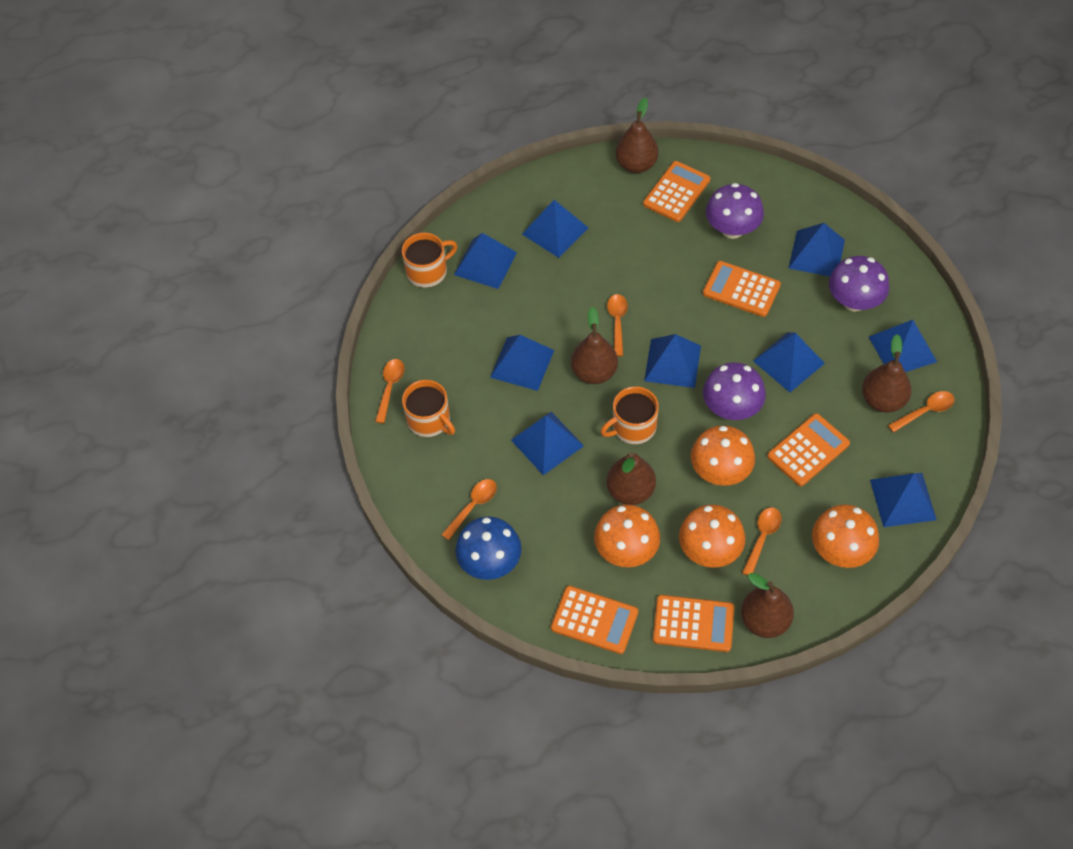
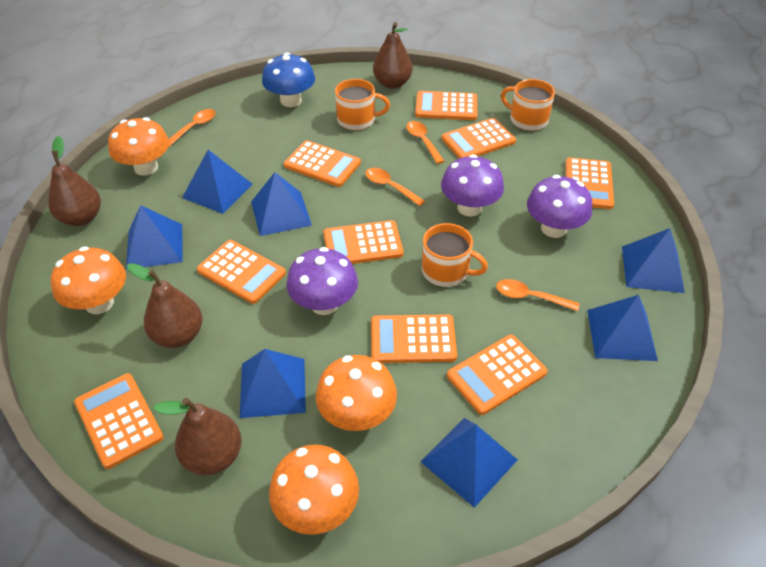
blue pyramid: [454,233,517,289] [490,335,554,391] [511,412,584,475] [522,200,588,258] [644,334,701,388] [753,332,825,392] [789,223,845,277] [869,320,937,372] [870,473,937,527] = 9 -> [126,205,182,270] [182,150,252,214] [240,349,306,418] [251,172,312,236] [421,418,517,508] [587,295,658,361] [622,228,685,293] = 7
brown pear: [571,307,618,384] [606,452,656,505] [615,97,659,173] [741,573,794,638] [862,334,912,412] = 5 -> [48,136,101,226] [127,263,203,348] [153,398,242,476] [373,22,413,89] = 4
orange calculator: [551,586,638,654] [643,161,710,222] [653,595,734,652] [703,261,781,317] [767,413,850,486] = 5 -> [74,373,164,469] [197,240,286,304] [284,140,361,187] [324,220,404,264] [371,314,457,363] [415,91,477,120] [441,118,516,158] [447,335,548,415] [565,157,614,209] = 9
orange spoon: [375,359,405,423] [441,479,497,540] [607,294,628,356] [742,507,781,576] [888,391,955,433] = 5 -> [169,109,216,147] [365,168,425,206] [406,121,445,164] [496,279,579,311] = 4

